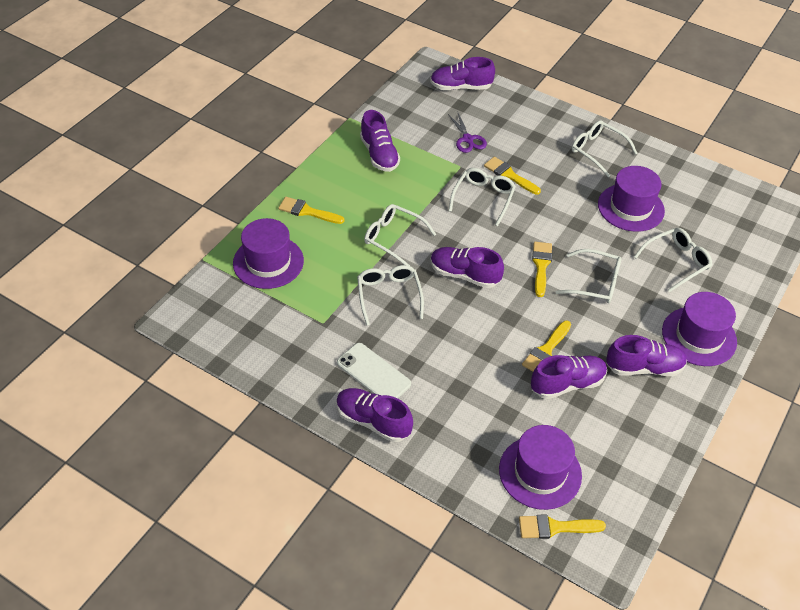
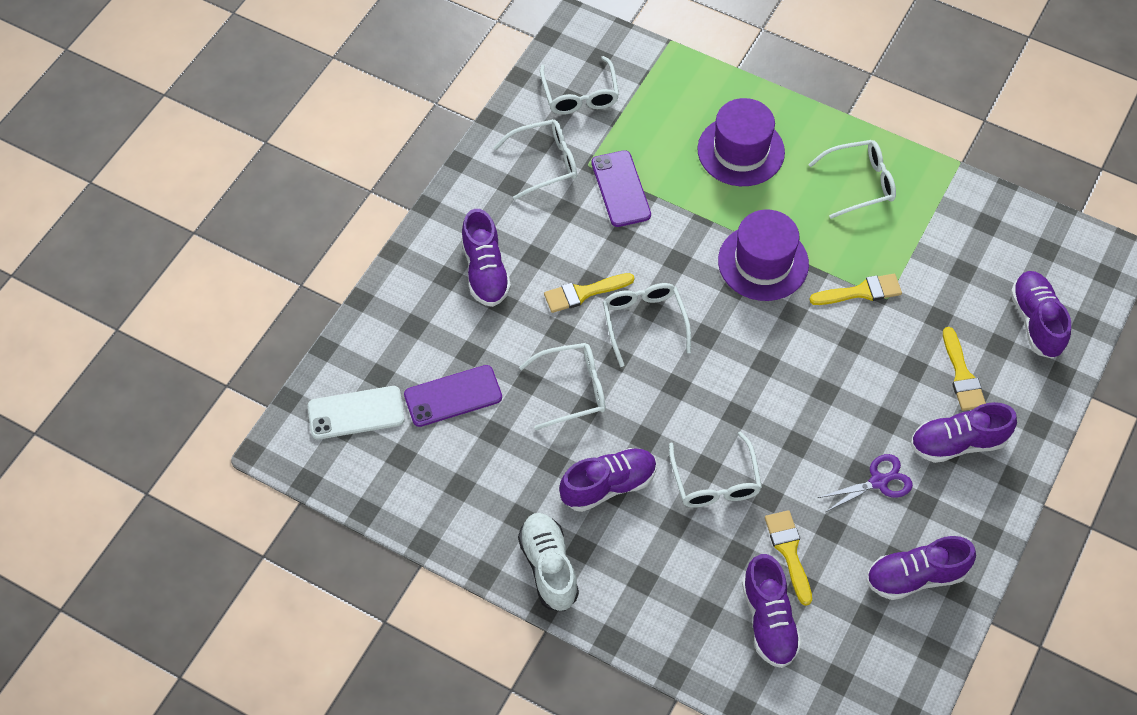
purple hat: [233,218,304,289] [499,425,582,510] [598,166,665,232] [662,292,737,366] = 4 -> [697,98,785,186] [718,209,809,301] = 2
purple phone: none = 0 -> [404,365,502,427] [591,150,651,227] = 2
white shoe: none = 0 -> [518,513,579,611] = 1
yellow brush: [278,197,344,224] [484,157,541,195] [519,515,606,539] [522,321,571,372] [532,242,552,297] = 5 -> [544,273,634,313] [765,510,812,606] [809,274,902,305] [943,327,986,411] = 4

